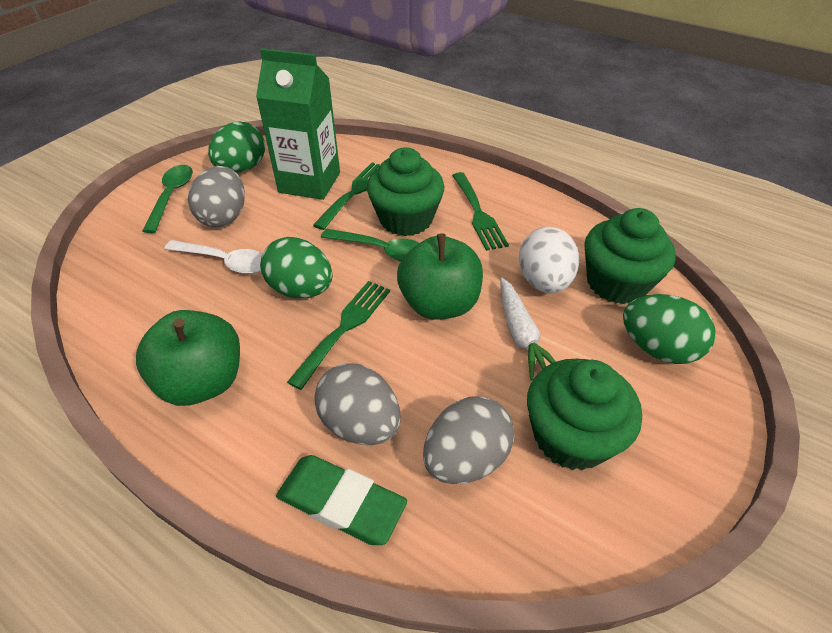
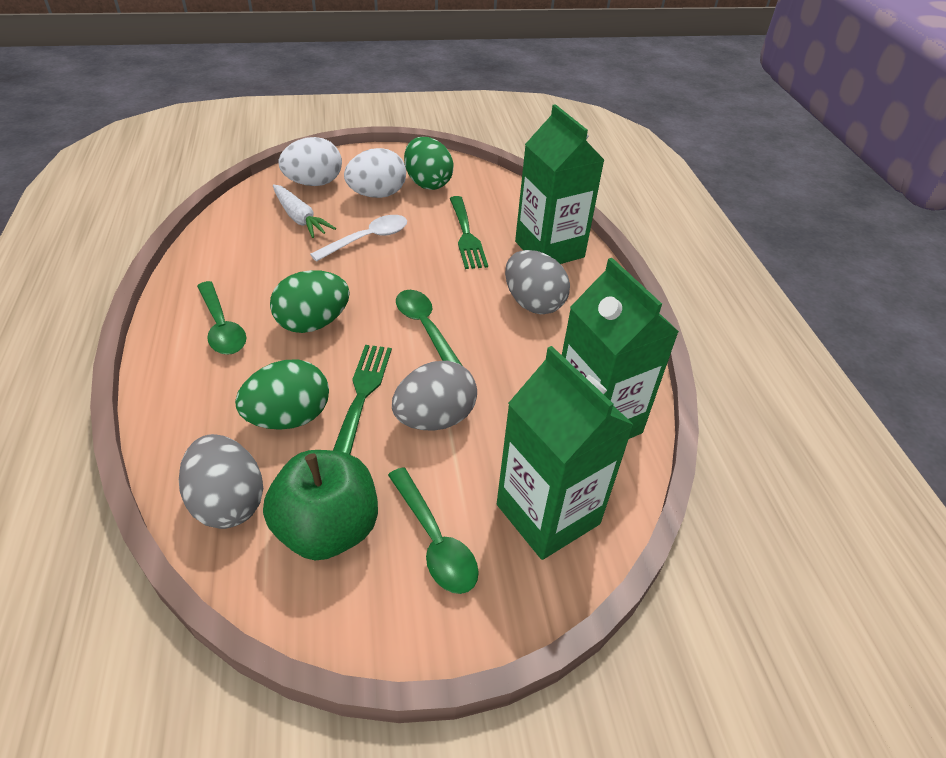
green apple: [136,310,240,406] [397,233,483,320] = 2 -> [263,450,378,561] = 1
green carton: [256,48,340,200] = 1 -> [497,346,634,560] [515,104,604,264] [562,258,679,439] = 3
green cupcake: [367,147,444,236] [527,359,642,470] [585,208,676,304] = 3 -> none = 0
green eraser: [276,455,407,545] = 1 -> none = 0
green fork: [287,281,390,390] [313,162,380,230] [452,172,509,251] = 3 -> [333,345,392,454] [450,196,488,269] = 2
green spoon: [142,165,193,233] [321,229,419,262] = 2 -> [197,281,247,355] [388,467,479,594] [396,290,462,365] = 3
white egg: [519,227,579,293] = 1 -> [278,137,342,186] [344,148,406,198] = 2

